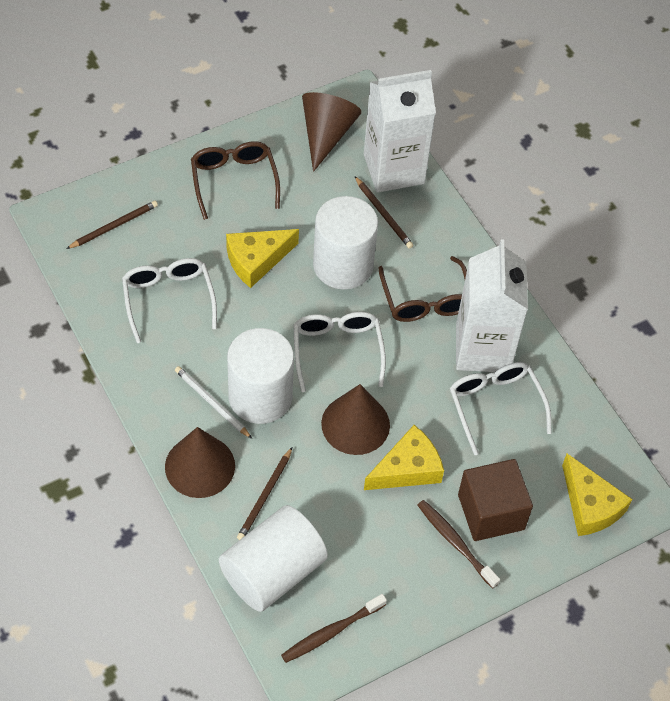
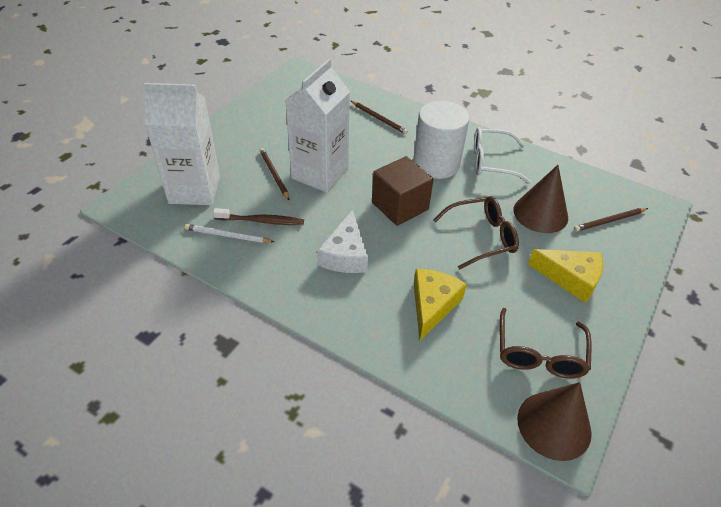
brown cone: [165,427,235,498] [302,92,362,172] [321,384,390,455] = 3 -> [513,165,568,233] [517,382,592,461] = 2
brown toothbrush: [281,594,387,663] [418,500,500,589] = 2 -> [213,208,304,225] = 1
white cheese: none = 0 -> [317,210,368,273] = 1
white cylinder: [219,505,328,612] [227,328,294,424] [313,196,378,290] = 3 -> [413,101,469,179] = 1
white glasses: [122,258,217,343] [293,312,386,392] [450,362,552,455] = 3 -> [474,127,531,184] = 1
yellow cheese: [226,229,299,288] [364,425,444,490] [562,454,632,536] = 3 -> [414,269,467,341] [528,249,603,303] = 2

